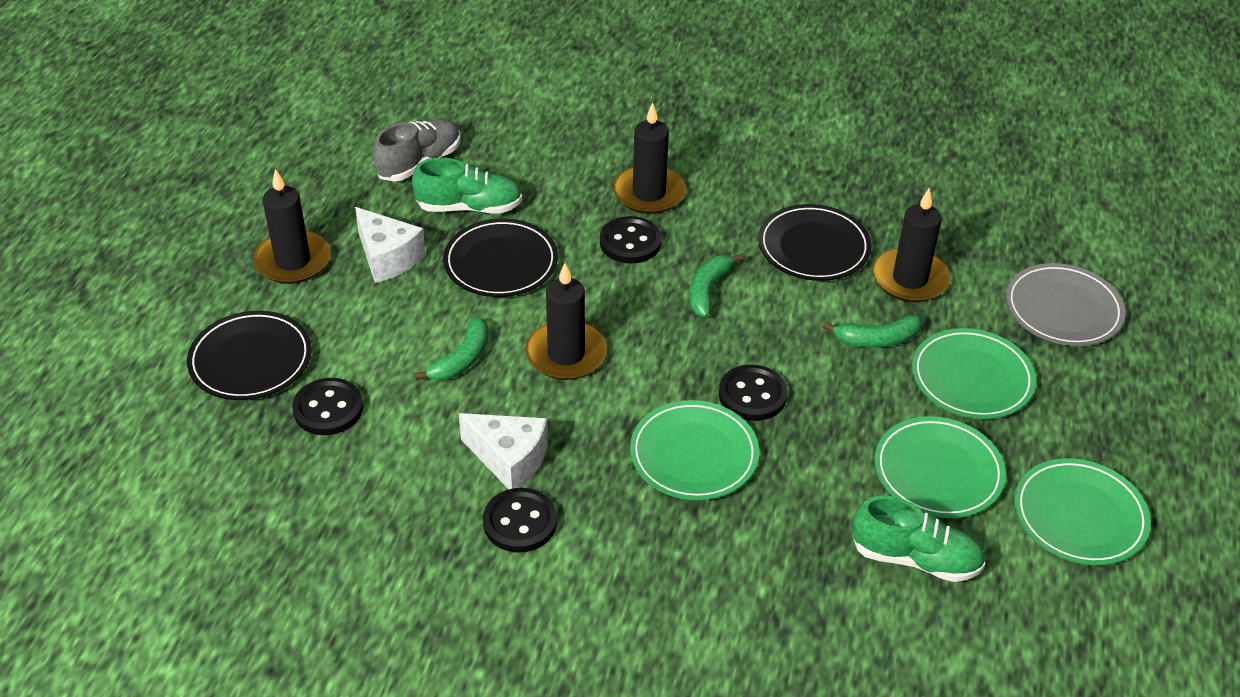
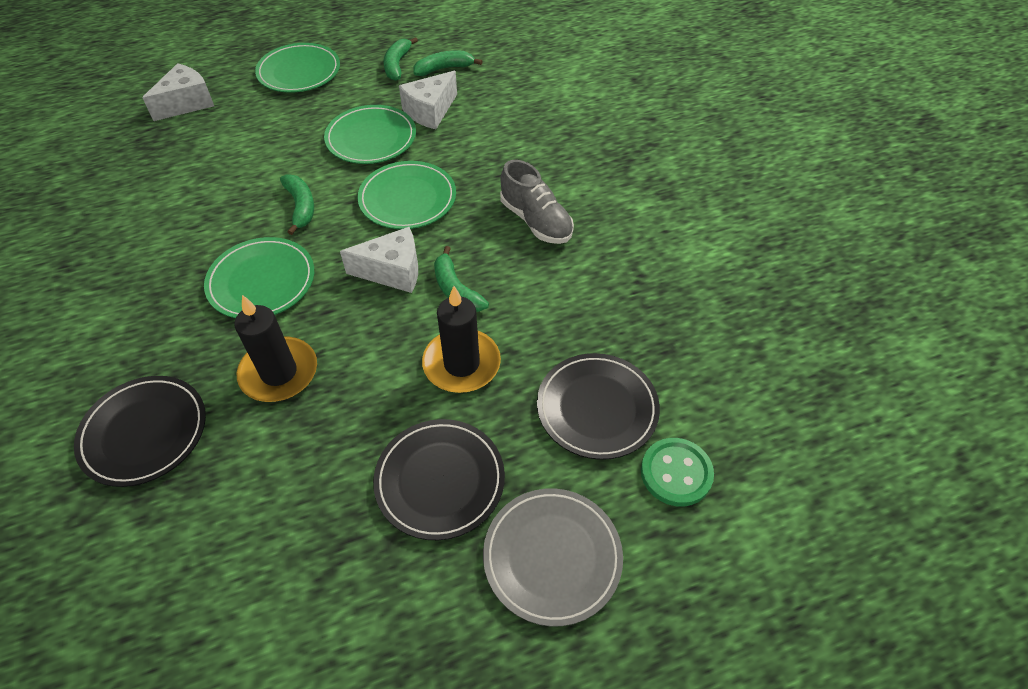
black button: [292,378,363,435] [483,488,557,553] [600,216,662,264] [719,364,788,421] = 4 -> none = 0
black candle: [253,169,331,284] [525,263,607,380] [613,102,686,214] [873,188,950,302] = 4 -> [235,295,317,402] [422,286,501,393] = 2
green banana: [414,316,489,381] [689,253,744,318] [823,315,922,348] = 3 -> [280,174,314,235] [384,37,418,81] [413,50,483,76] [434,246,489,312] = 4
green button: none = 0 -> [641,438,714,507] = 1
green shoe: [412,158,522,214] [852,496,986,582] = 2 -> none = 0
white cheese: [355,207,426,283] [459,413,548,489] = 2 -> [142,63,214,121] [340,227,418,293] [399,71,457,129] = 3

